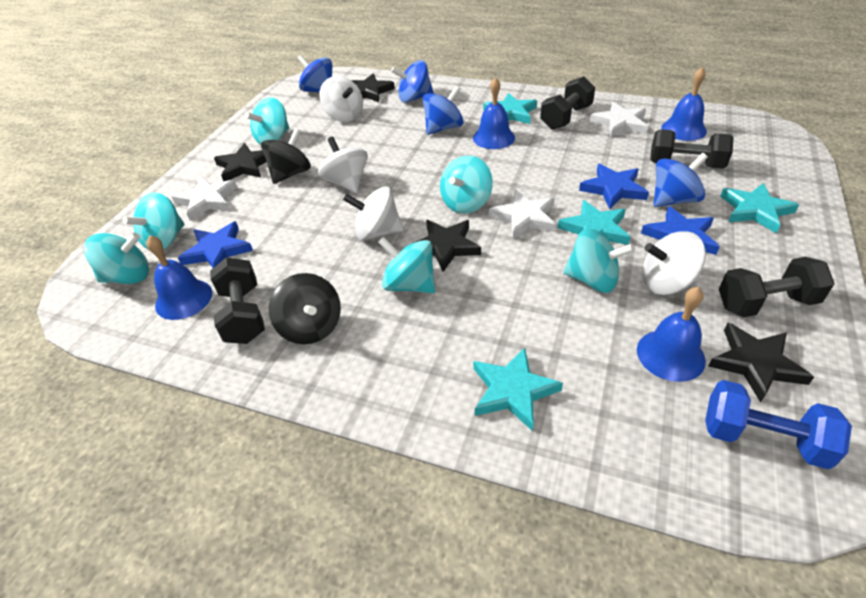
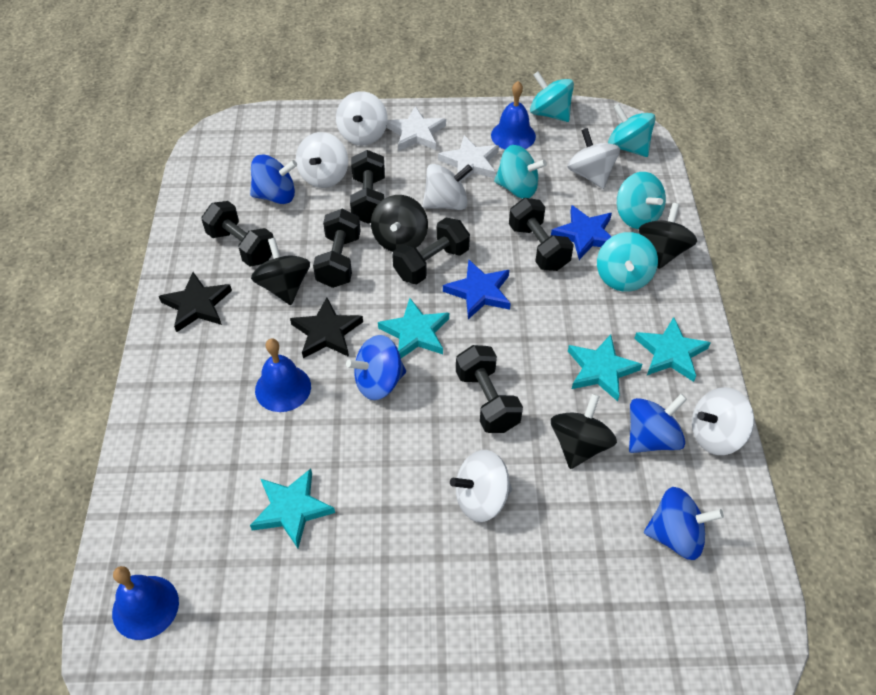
black dumbbell: [210,257,265,344] [540,76,595,129] [650,129,734,169] [719,257,835,317] = 4 -> [201,201,274,266] [313,209,361,288] [350,150,385,224] [392,218,470,284] [456,345,523,433] [509,198,574,271] = 6
black spinning top: [261,128,311,184] [268,273,341,344] = 2 -> [251,238,310,305] [371,195,428,252] [551,394,617,469] [639,203,697,269] = 4
black star: [214,143,267,182] [351,74,395,102] [414,220,481,272] [708,323,814,403] = 4 -> [159,272,232,332] [290,298,363,358] = 2
blue bell: [146,235,212,320] [473,77,515,149] [637,287,706,382] [661,67,707,141] = 4 -> [112,566,179,640] [255,338,311,412] [491,81,536,149] = 3
blue dumbbell: [705,380,852,469] = 1 -> none = 0
blue star: [178,221,253,268] [579,164,649,209] [641,206,720,255] = 3 -> [443,260,511,319] [551,205,612,260] = 2
turquoise spinning top: [84,233,149,284] [123,192,185,250] [245,97,289,145] [378,236,435,293] [440,155,493,214] [563,228,635,293] = 6 -> [494,145,547,198] [530,72,574,122] [597,232,658,292] [608,104,655,157] [617,172,666,229] = 5
white spinning top: [318,137,368,193] [319,76,363,122] [343,187,403,240] [642,231,706,295] = 4 -> [296,132,348,188] [336,91,388,146] [423,164,473,210] [450,450,512,522] [567,128,620,189] [692,387,754,455] = 6
white star: [171,177,237,221] [489,189,556,239] [590,102,648,137] = 3 -> [386,106,446,151] [438,135,499,182] = 2

